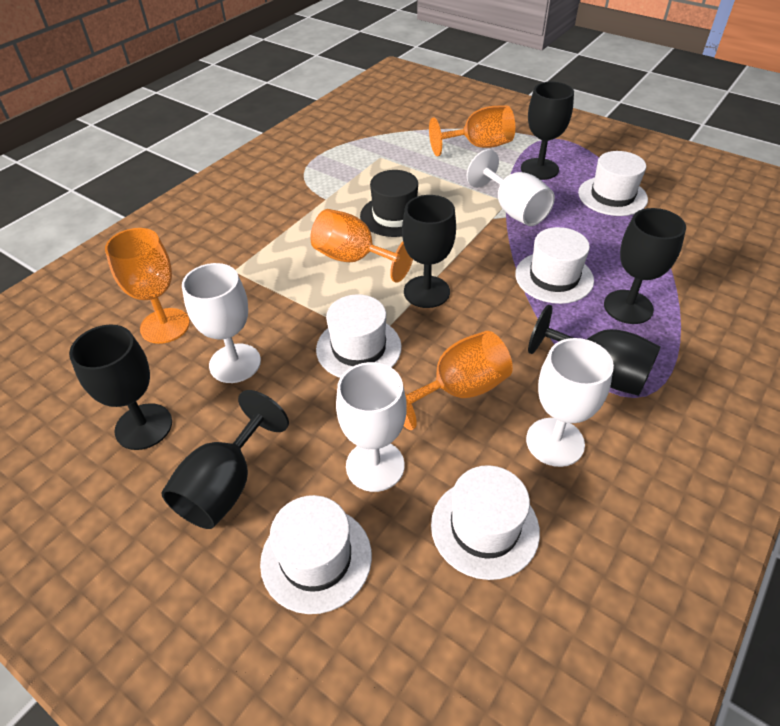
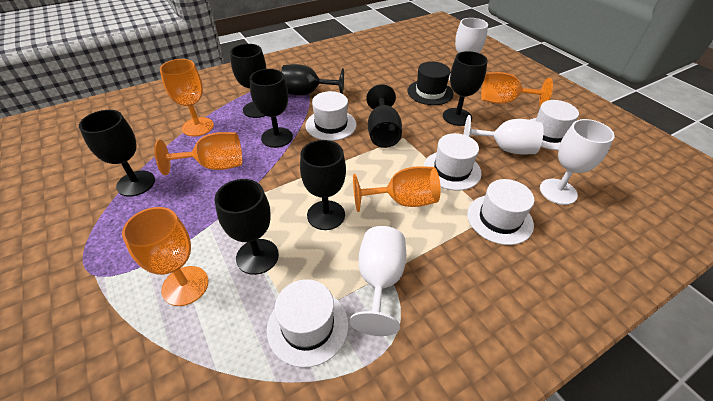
black goblet: [69,324,172,450] [161,390,289,529] [402,195,456,308] [521,82,574,180] [528,305,661,396] [604,208,686,324] = 6 -> [79,110,155,196] [215,179,279,275] [230,44,266,118] [250,69,293,148] [281,64,344,95] [300,140,346,230] [366,84,402,148] [443,51,488,126] = 8
orange goblet: [105,228,190,344] [310,209,413,283] [404,331,513,430] [429,105,515,156] = 4 -> [122,207,209,306] [154,132,242,175] [160,59,214,136] [353,166,441,212] [481,72,553,107] = 5

